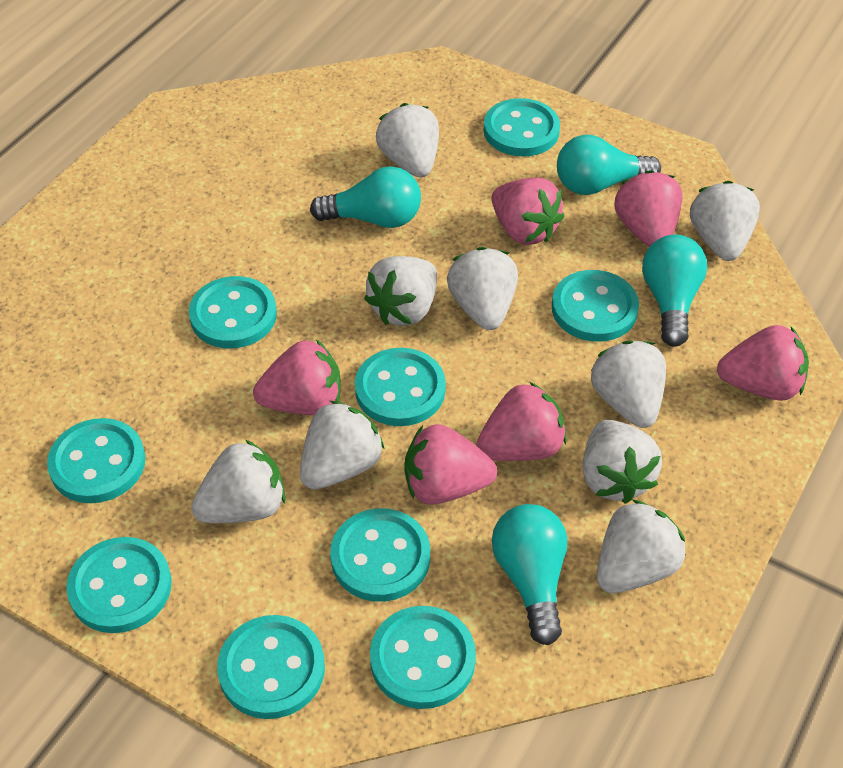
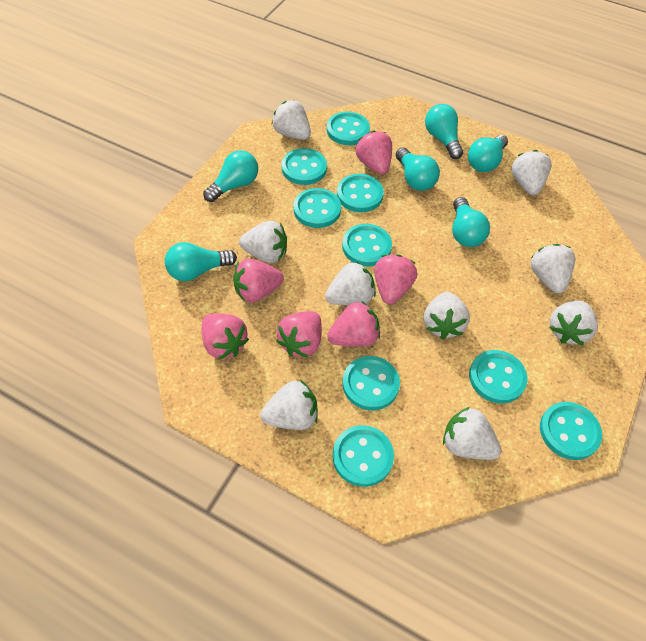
turquoise light bulb: [310,166,421,228] [492,504,567,645] [557,135,661,195] [642,235,707,347] = 4 -> [165,242,237,281] [203,150,258,202] [396,147,440,191] [425,104,463,159] [452,197,490,247] [468,135,508,172] = 6

